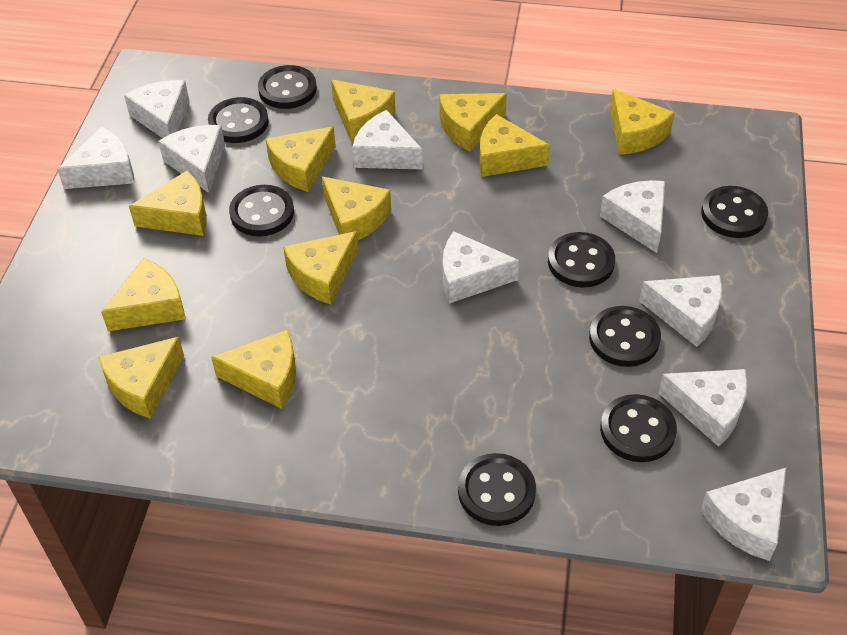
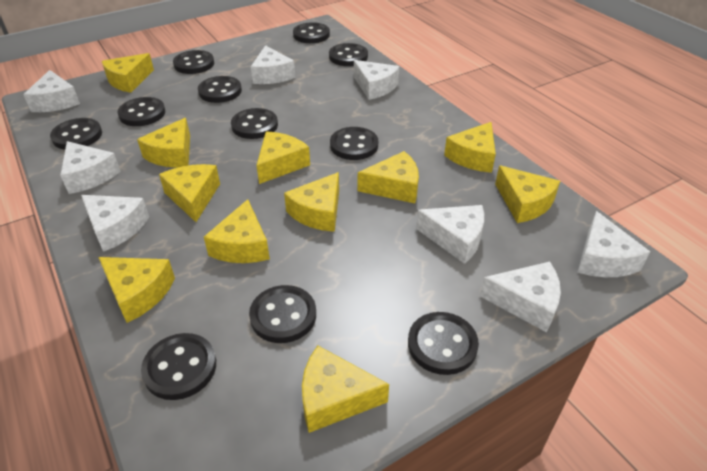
black button: [208,97,269,143] [229,185,294,237] [258,65,317,109] [458,453,536,526] [548,232,615,288] [589,306,661,367] [600,394,677,462] [701,186,768,238] = 8 -> [50,118,102,150] [117,97,165,126] [141,333,216,400] [173,50,214,74] [198,76,242,103] [231,108,278,139] [249,285,316,343] [293,22,330,43] [329,43,368,66] [330,127,378,160] [408,312,479,375] = 11
white cheese: [57,127,134,189] [124,80,189,138] [158,125,225,193] [352,110,423,170] [443,231,519,304] [600,180,665,253] [639,275,722,347] [658,369,747,447] [700,468,786,561] = 9 -> [23,70,80,112] [60,141,121,194] [81,195,149,252] [251,45,295,84] [354,60,399,100] [416,205,484,264] [480,262,561,332] [577,211,650,277] = 8

